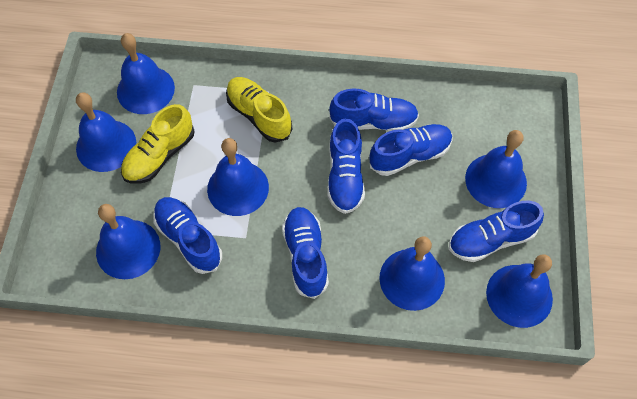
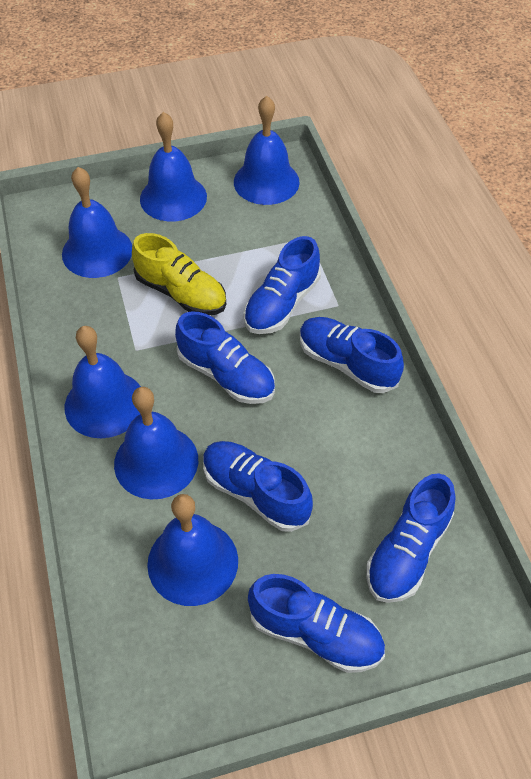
blue bell: [76,92,136,172] [96,204,160,279] [117,33,175,114] [207,138,269,216] [379,236,445,311] [465,130,527,208] [486,254,553,328] = 7 -> [62,167,132,278] [65,326,141,438] [114,387,198,500] [140,112,207,222] [147,494,238,606] [234,96,300,205] = 6
yellow shoe: [121,104,195,184] [226,77,292,142] = 2 -> [132,233,226,315] = 1

